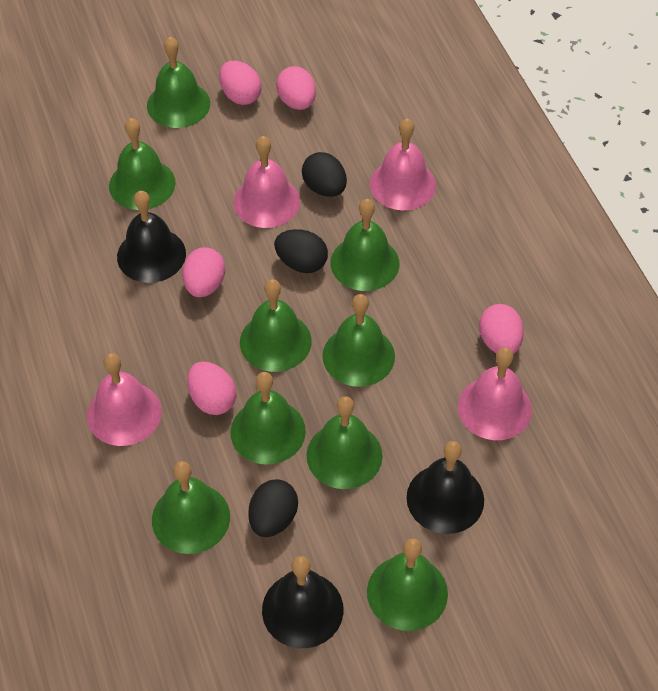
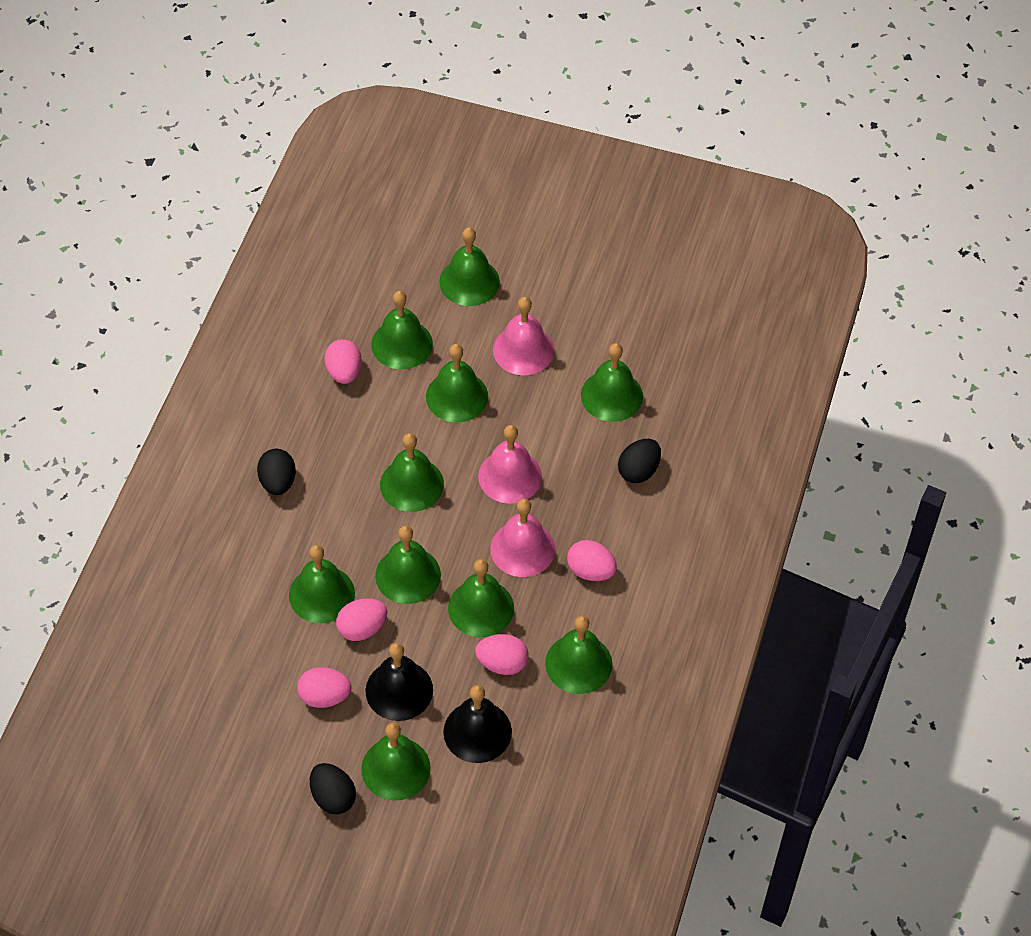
black bell: [117,191,186,283] [262,556,343,648] [407,441,484,534] = 3 -> [365,643,433,721] [443,685,512,763] = 2
green bell: [109,118,176,210] [147,37,210,128] [152,461,230,554] [231,372,306,465] [240,279,312,372] [306,396,383,489] [322,294,395,387] [331,199,400,291] [367,539,448,631] = 9 -> [289,545,355,623] [361,722,431,801] [371,291,433,369] [375,525,441,604] [380,433,444,512] [426,344,488,423] [439,227,500,306] [448,559,514,637] [545,616,613,694] [581,343,643,422] = 10
pink bell: [87,353,162,446] [233,136,300,228] [370,119,436,210] [458,348,532,440] = 4 -> [478,425,542,504] [490,499,555,577] [493,297,554,375] = 3

